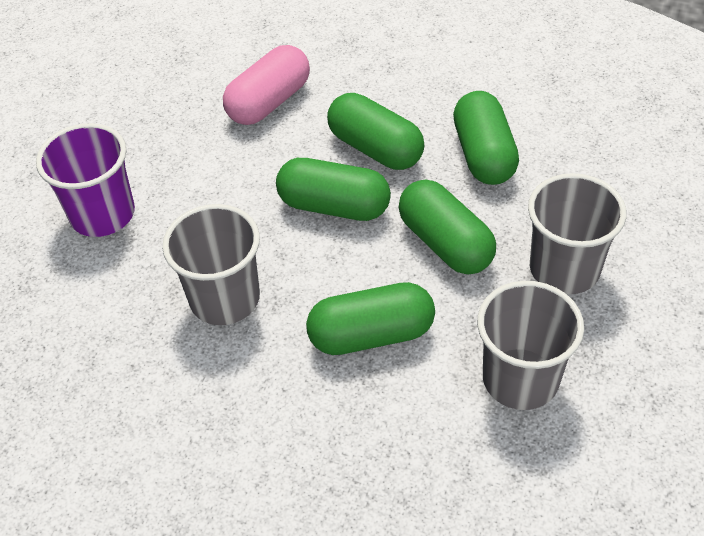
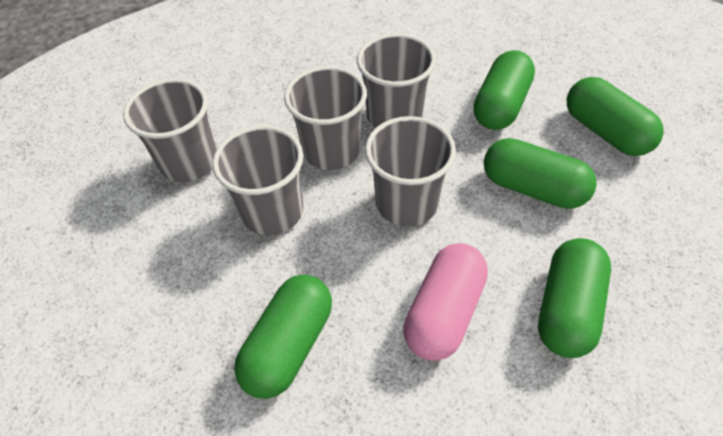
grey cup: [162,204,260,325] [477,281,584,410] [528,173,627,295] = 3 -> [123,78,217,183] [213,125,303,235] [284,66,367,170] [357,33,436,128] [365,116,456,227] = 5
purple cup: [36,123,135,237] = 1 -> none = 0

